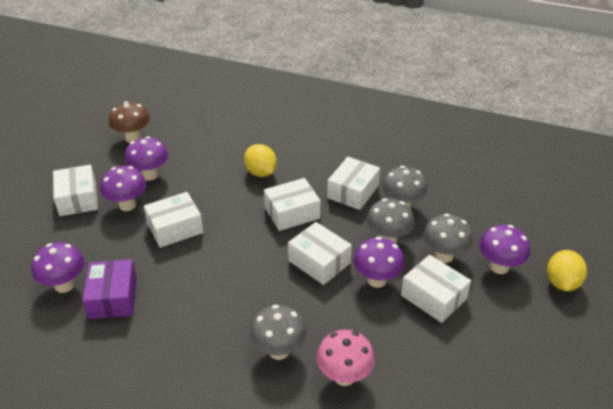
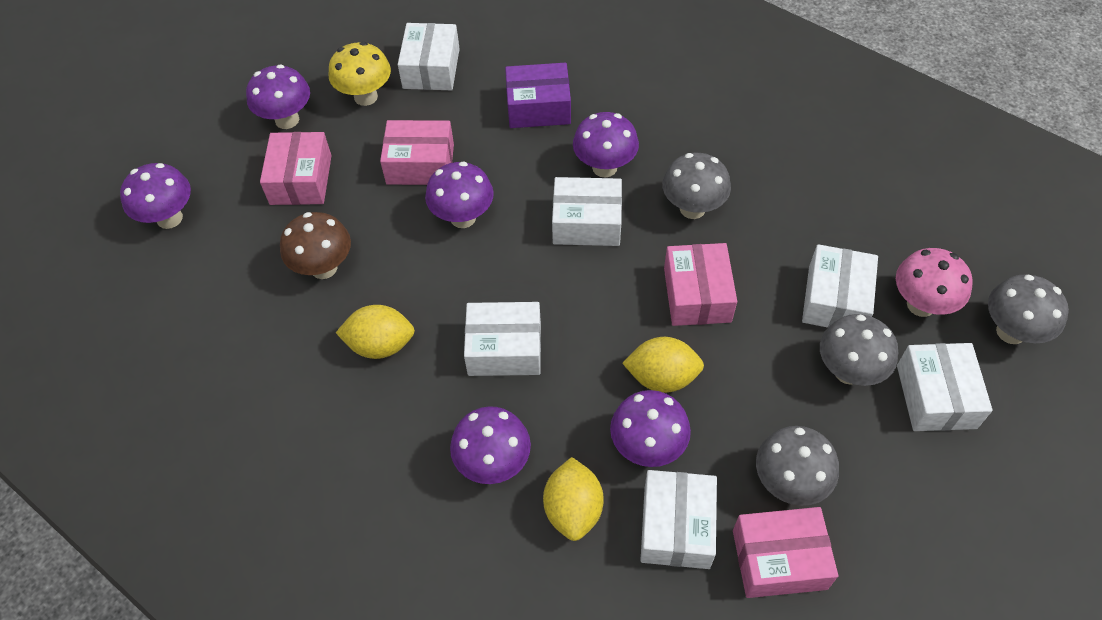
pink box: none = 0 -> [260,132,332,205] [380,120,454,185] [664,243,737,326] [733,507,838,598] = 4
purple mushroom: [31,242,85,293] [100,166,146,211] [125,136,168,181] [353,237,404,288] [479,225,530,274] = 5 -> [120,163,191,229] [246,64,310,129] [425,162,494,228] [450,406,531,484] [573,112,639,178] [610,390,691,467] = 6
yellow lemon: [244,144,277,177] [547,250,587,291] = 2 -> [336,305,415,359] [543,457,604,541] [622,337,704,393] = 3
yellow mushroom: none = 0 -> [329,42,391,106] = 1

